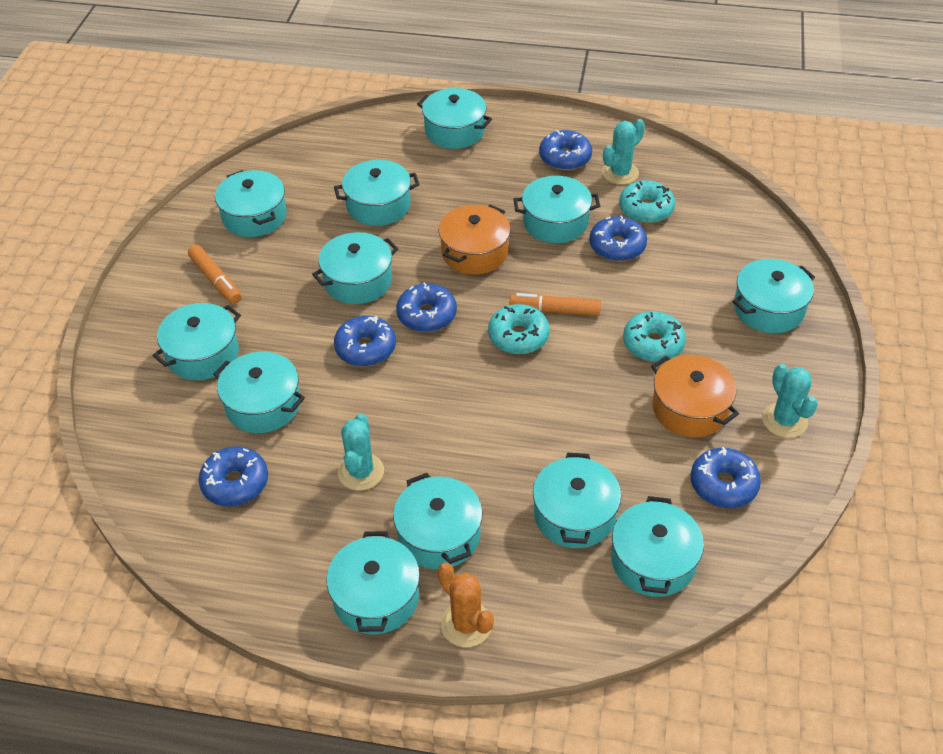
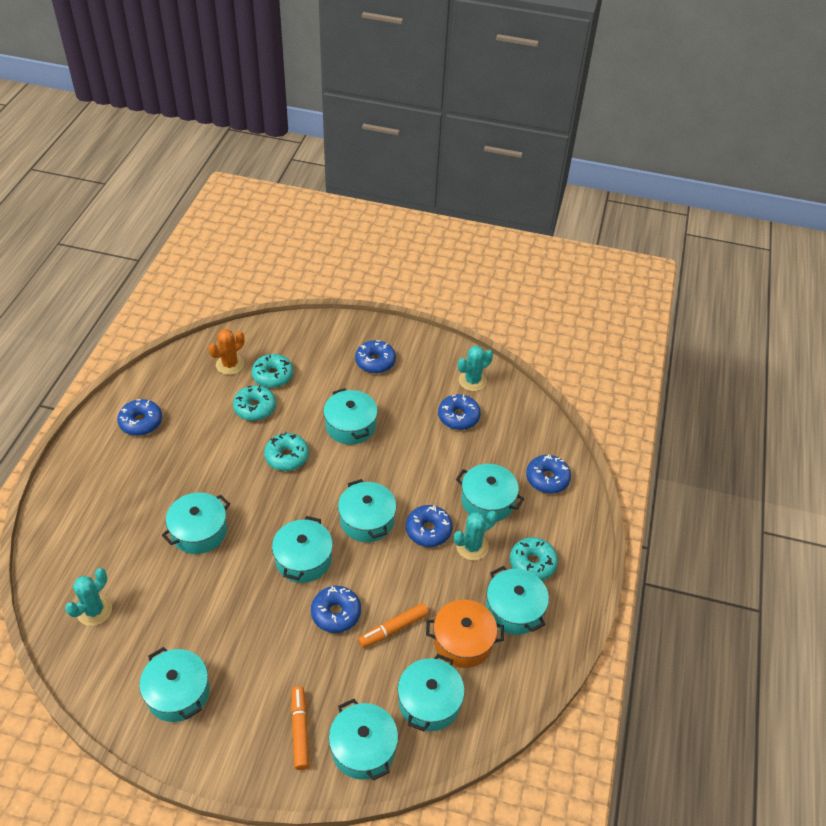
orange pot: [438,205,511,275] [651,355,739,437] = 2 -> [426,600,504,668] = 1
turquoise donut: [488,304,550,354] [619,180,675,223] [623,311,686,362] = 3 -> [233,385,276,421] [252,354,293,388] [264,432,309,471] [510,537,558,580] = 4
turquoise pot: [152,303,241,380] [213,352,305,433] [215,170,287,237] [312,232,398,304] [326,531,420,635] [334,160,420,226] [393,473,483,569] [417,88,492,149] [514,176,600,243] [533,453,621,548] [611,496,704,597] [733,259,815,333] = 12 -> [139,647,209,722] [162,492,230,554] [272,516,333,583] [323,388,378,445] [329,699,398,781] [338,479,397,542] [398,654,465,732] [456,464,524,522] [486,566,549,635] = 9

